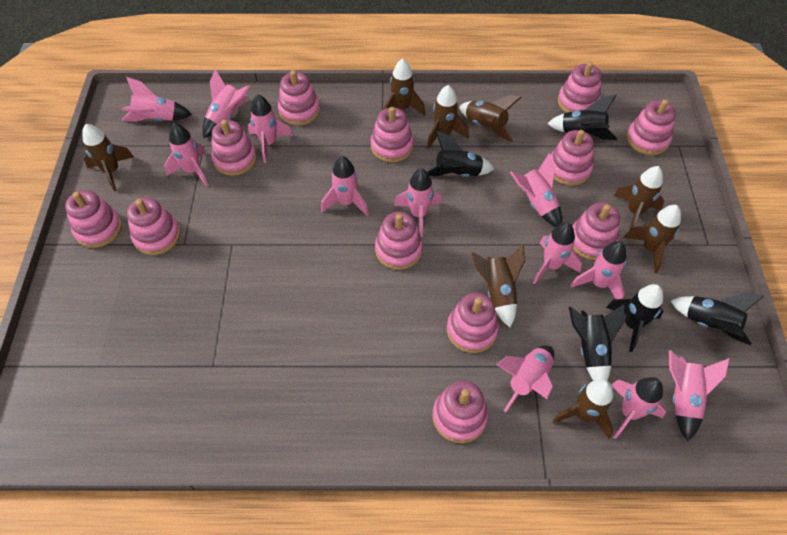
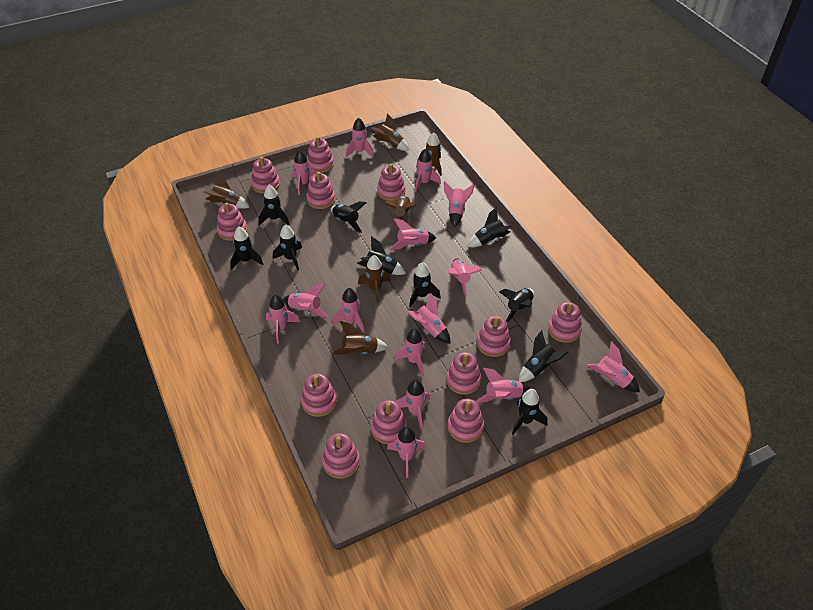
black rocket: [427,131,494,177] [547,95,617,140] [569,304,625,381] [606,284,663,352] [671,292,764,345] = 5 -> [230,227,263,270] [258,185,290,225] [273,224,302,270] [331,201,366,233] [357,236,406,275] [409,262,441,308] [467,207,512,247] [499,288,534,323] [512,389,547,435] [519,330,568,382] = 10
brown rocket: [82,124,134,191] [383,59,425,116] [427,85,469,149] [459,95,522,142] [472,244,525,327] [552,379,614,439] [614,166,665,230] [624,205,681,273] = 8 -> [204,172,250,209] [333,321,388,355] [358,255,391,303] [371,113,409,151] [384,195,415,230] [416,132,442,176] = 6
pink rocket: [122,77,192,122] [164,123,209,187] [202,69,250,138] [248,95,293,163] [321,156,369,216] [394,168,442,237] [496,346,554,412] [510,153,562,227] [533,222,582,284] [570,241,626,299] [611,377,666,439] [669,350,730,442] = 12 -> [266,294,300,343] [283,284,329,318] [292,150,316,195] [332,288,365,333] [346,118,374,157] [387,426,426,478] [390,218,436,250] [394,328,426,376] [396,379,430,429] [406,293,451,344] [415,149,441,192] [444,181,475,227] [448,259,482,297] [476,368,530,403] [588,341,640,392] = 15

